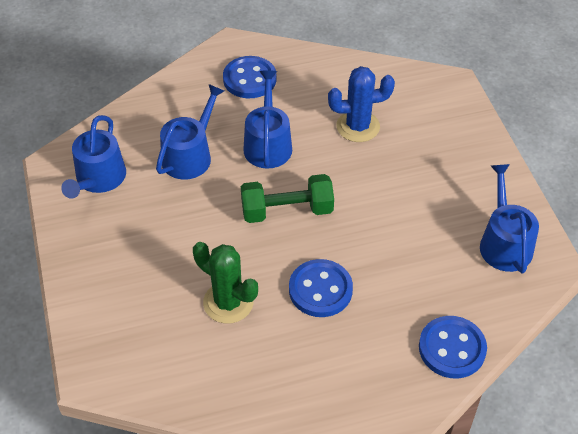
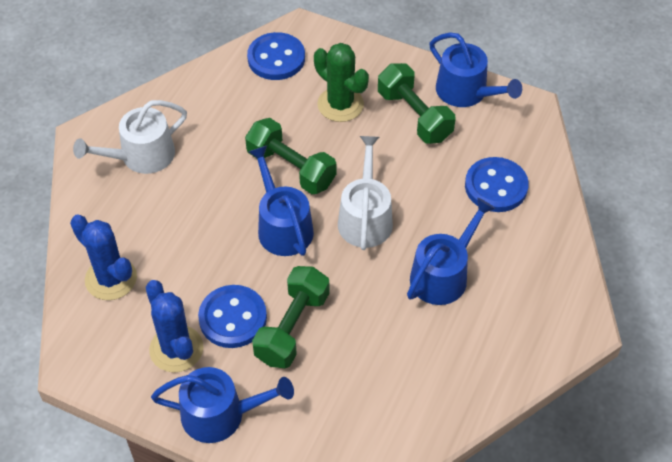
blue cactus: [328,66,395,142] = 1 -> [70,215,137,300] [146,280,204,373] = 2
green dumbbell: [241,174,334,223] = 1 -> [245,118,336,194] [252,266,329,368] [378,63,455,144] = 3
white watering can: none = 0 -> [73,100,187,174] [338,136,393,250] = 2

